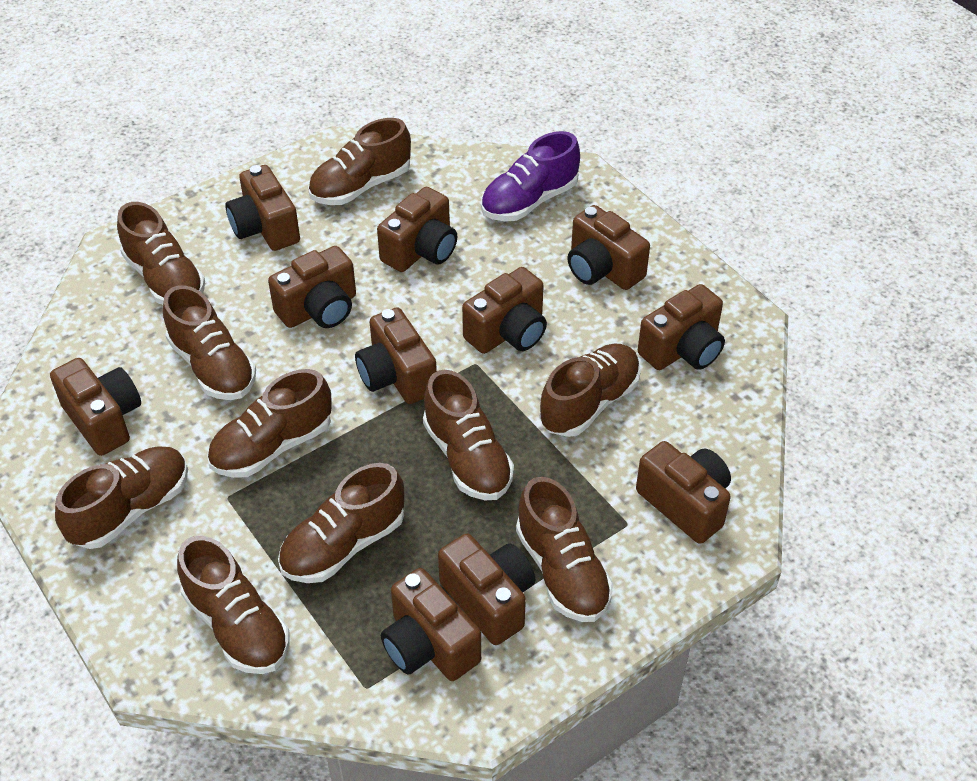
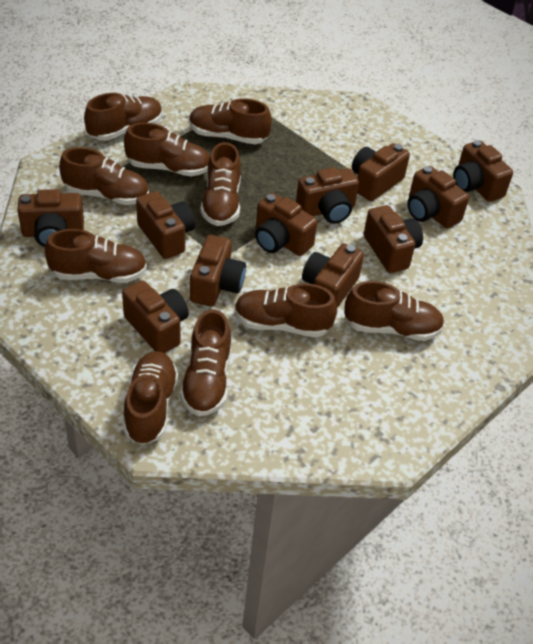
purple shoe: [481,131,580,221] = 1 -> none = 0

